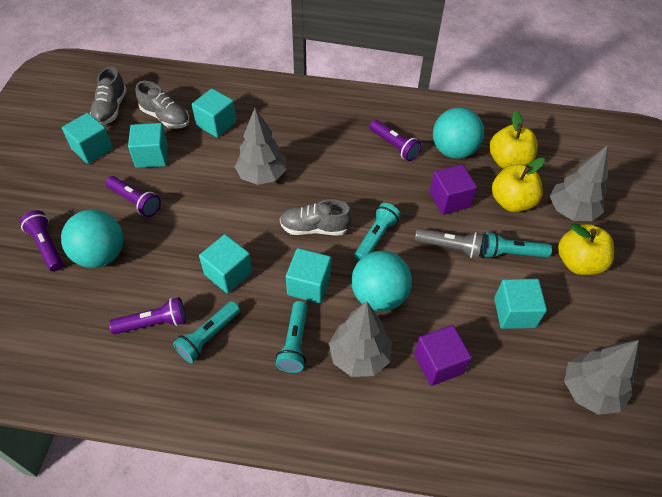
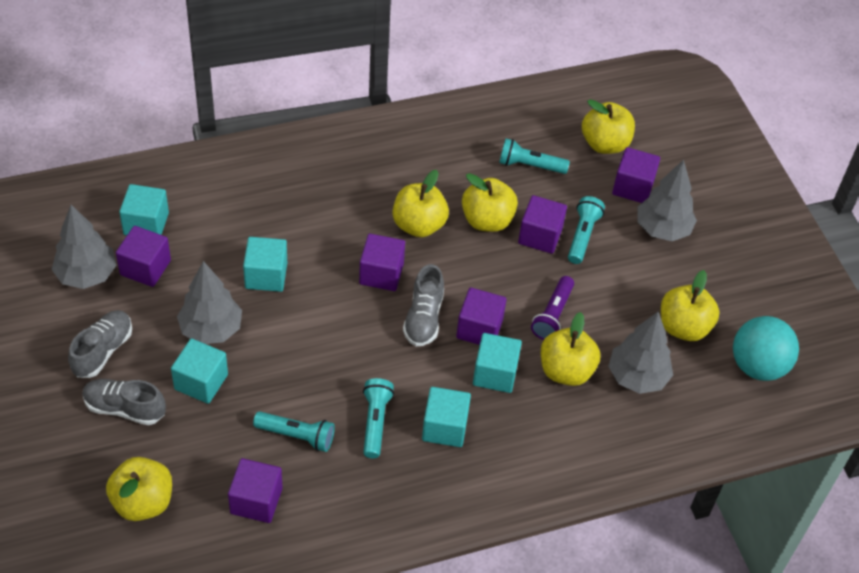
grey flashlight: [415,228,483,258] = 1 -> none = 0
purple cube: [414,325,472,386] [430,164,477,215] = 2 -> [116,226,171,287] [228,458,283,523] [359,234,405,291] [456,287,507,345] [518,195,567,254] [612,147,660,203] = 6
purple flashlight: [20,210,63,271] [105,176,161,217] [109,297,186,334] [370,120,422,161] = 4 -> [531,276,574,340] = 1
turquoise ball: [61,210,124,268] [351,251,412,311] [433,107,484,159] = 3 -> [733,316,799,381] = 1
turquoise cube: [62,113,113,164] [128,123,168,168] [192,89,236,138] [199,234,252,293] [286,248,331,303] [494,279,547,329] = 6 -> [119,184,169,235] [171,339,228,404] [243,237,287,292] [422,387,471,447] [473,333,522,393] = 5
yellow apple: [489,110,538,169] [492,157,545,212] [558,223,614,275] = 3 -> [106,457,172,521] [392,170,449,237] [462,173,518,232] [541,312,601,386] [582,99,635,154] [661,270,720,341] = 6

